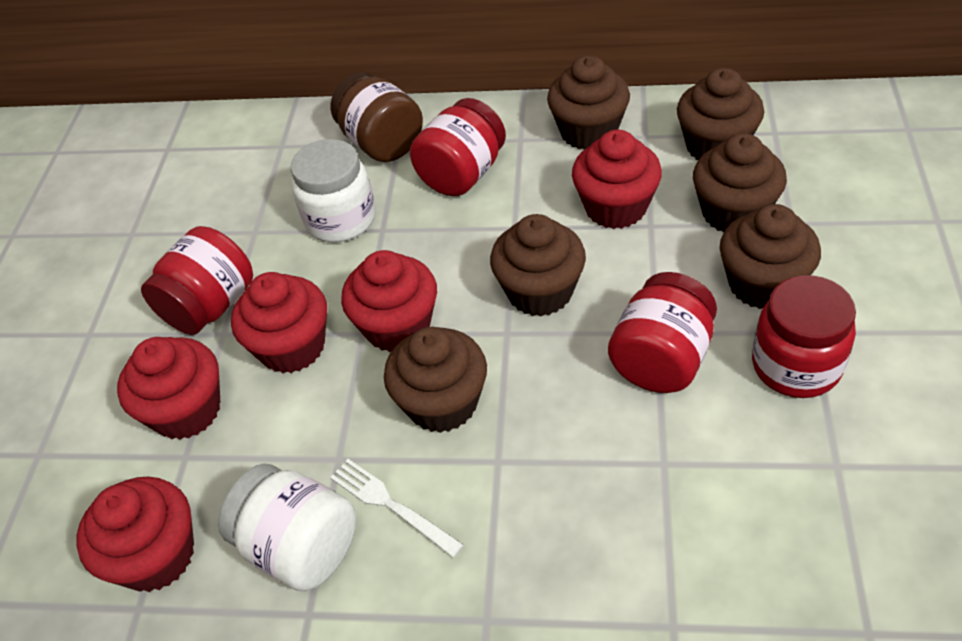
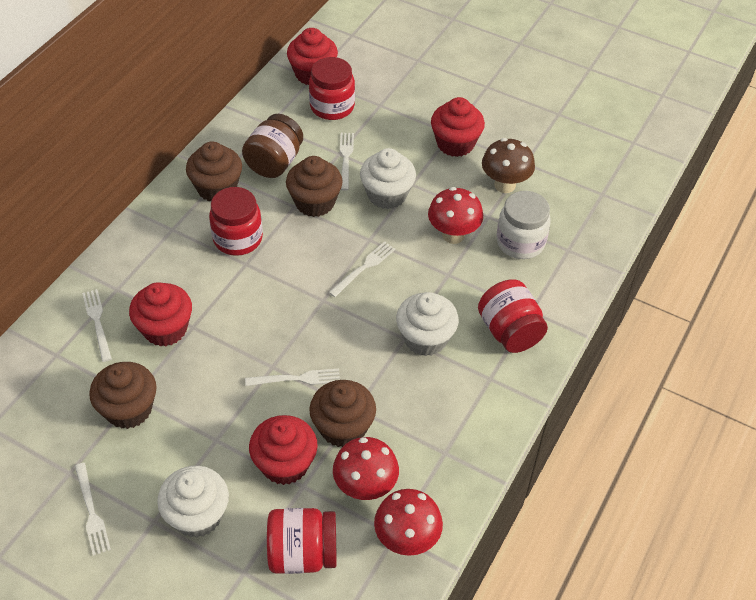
brown cupcake: [384,327,487,433] [490,214,586,317] [547,55,630,150] [677,68,764,160] [693,133,787,232] [720,204,821,309] = 6 -> [89,362,157,429] [186,141,242,201] [286,156,343,217] [309,380,376,447] = 4
brown mushroom: none = 0 -> [482,138,535,193] = 1
red cupcake: [76,477,194,592] [117,337,220,440] [231,272,327,373] [341,250,437,352] [572,130,662,229] = 5 -> [129,282,192,346] [249,415,318,485] [287,28,338,85] [431,97,485,157] = 4
red mushroom: none = 0 -> [333,437,399,500] [374,489,443,556] [428,187,483,244] = 3
white cupcake: none = 0 -> [157,466,229,538] [360,148,416,209] [396,292,459,356] = 3
white fork: [330,459,464,558] = 1 -> [75,463,111,556] [82,289,112,362] [245,369,340,386] [329,241,395,297] [340,133,354,191] = 5
white jar: [218,464,356,591] [291,139,376,242] = 2 -> [496,191,551,259] = 1

